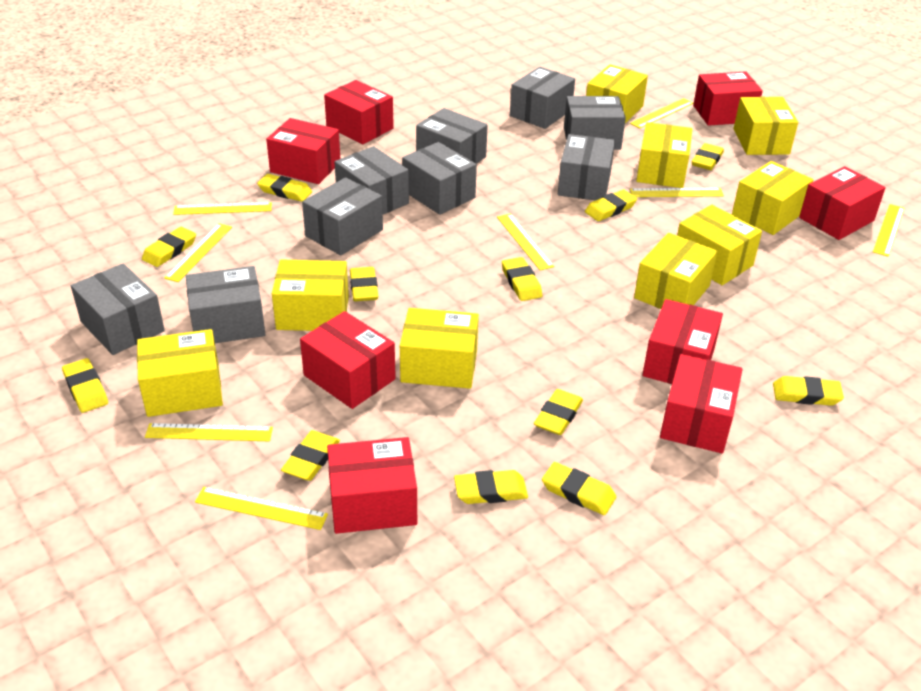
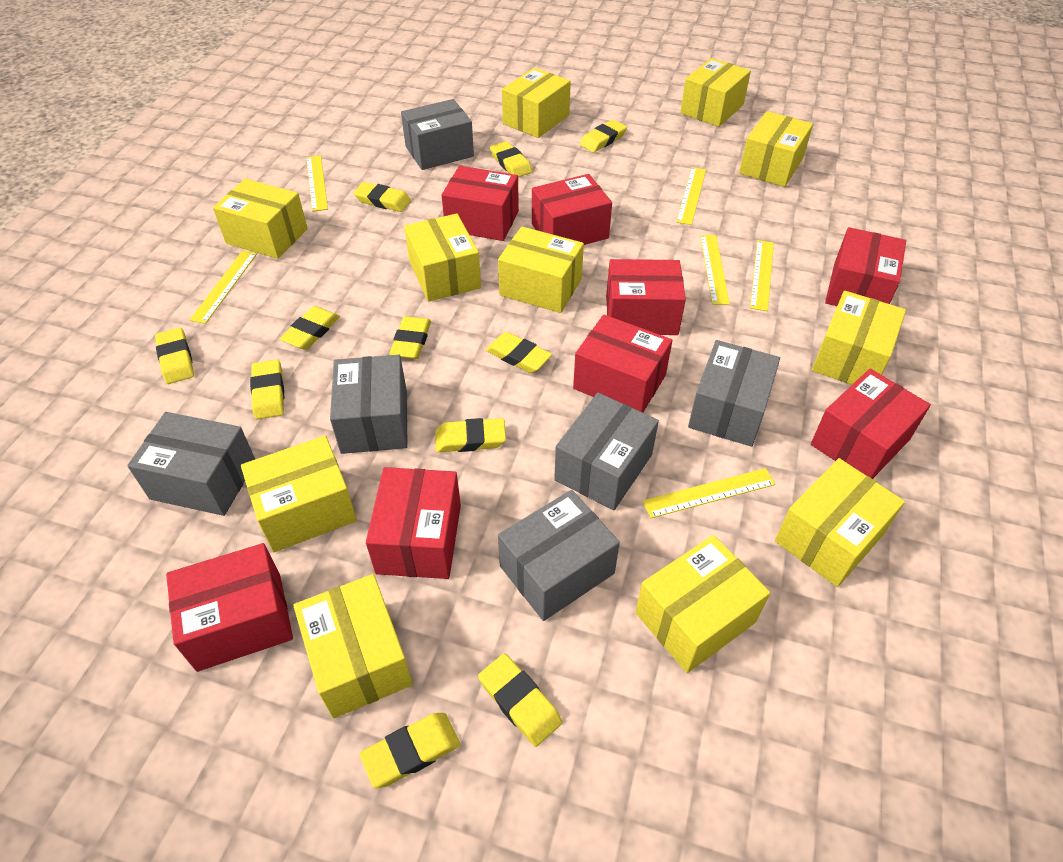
grey box: [71,264,165,355] [186,266,266,343] [302,177,383,255] [334,146,409,214] [402,142,477,215] [416,108,488,164] [510,67,575,129] [558,134,615,200] [564,96,626,150] = 9 -> [127,412,255,516] [330,355,408,454] [401,99,474,170] [498,490,620,621] [554,393,659,510] [688,340,780,447] = 6
yellow box: [137,329,223,417] [272,260,349,331] [400,308,479,389] [586,65,648,123] [634,233,718,309] [636,122,692,188] [677,205,762,285] [732,161,813,235] [734,97,798,155] = 9 -> [213,179,308,259] [241,436,357,552] [293,574,413,719] [404,213,481,302] [498,227,584,313] [502,68,571,138] [635,535,770,673] [680,58,751,127] [739,111,813,187] [775,458,905,587] [812,291,906,385] = 11
yellow eraser: [62,358,108,413] [142,227,196,267] [257,174,312,202] [281,430,340,481] [350,267,378,301] [454,470,528,504] [502,257,542,301] [534,389,583,435] [542,462,616,515] [585,190,637,221] [692,143,724,170] [773,376,844,406] = 12 -> [155,327,194,384] [250,359,284,420] [280,306,340,350] [353,182,411,212] [360,713,461,788] [389,316,431,359] [435,418,506,452] [478,653,562,747] [486,332,552,373] [490,141,532,177] [580,120,627,152] = 11
yellow ruler: [145,423,273,441] [164,223,232,282] [173,202,272,215] [195,487,328,530] [497,214,554,270] [630,98,693,128] [630,188,724,197] [873,204,904,257] = 8 -> [190,251,257,324] [306,155,328,212] [643,468,775,518] [676,167,706,225] [700,235,730,305] [750,240,774,311] = 6

